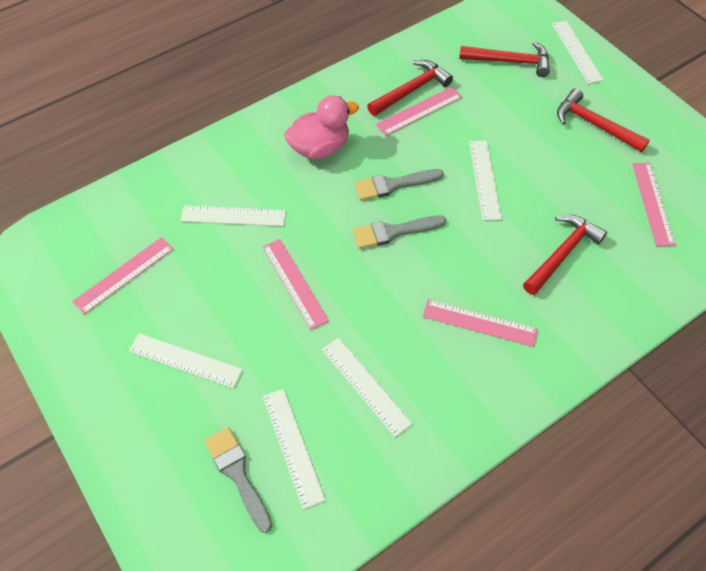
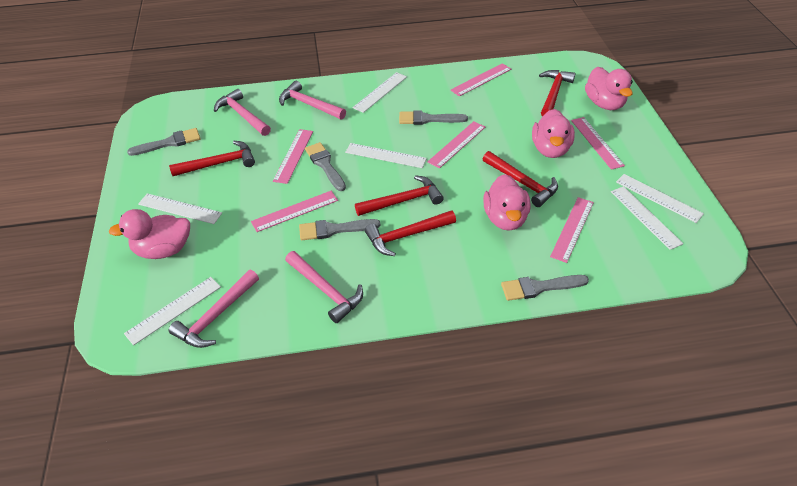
grey brush: [205,427,273,533] [353,215,446,249] [354,169,444,200] = 3 -> [127,128,200,156] [299,219,380,240] [305,142,346,191] [399,110,468,125] [501,275,589,301] = 5
pink duck: [284,95,359,159] = 1 -> [109,209,190,259] [483,174,531,230] [532,109,575,158] [585,67,633,110] = 4
pink hammer: none = 0 -> [169,270,259,348] [214,89,271,136] [279,81,346,119] [285,251,363,323] = 4
pink ruler: [72,237,174,315] [262,239,329,330] [376,87,462,136] [423,299,538,347] [632,163,676,246] = 5 -> [251,191,338,232] [273,129,313,184] [428,121,485,168] [451,63,511,96] [550,197,594,263] [571,117,625,170] = 6
red hammer: [367,60,453,116] [459,41,550,77] [523,214,607,295] [557,88,650,152] = 4 -> [169,141,255,176] [355,175,444,216] [365,210,456,256] [483,151,558,207] [539,70,575,116] = 5

